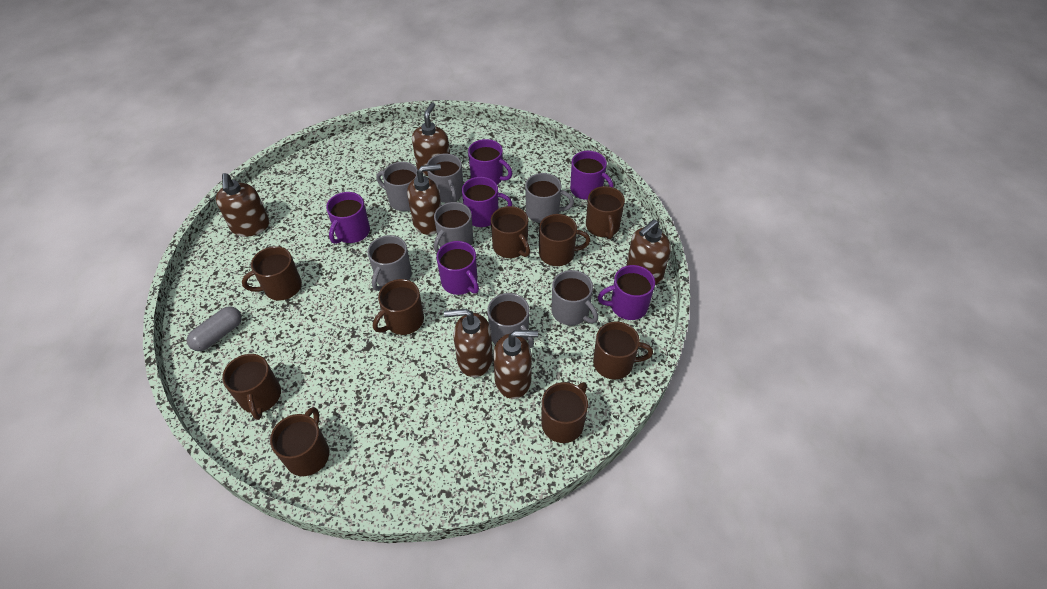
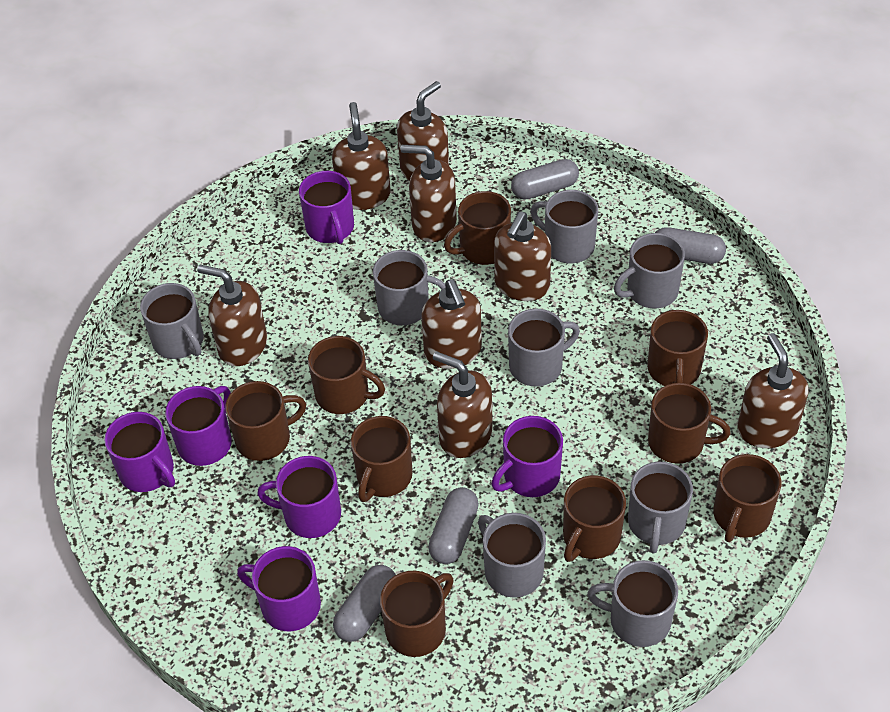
brown soap dispenser: [216,173,269,237] [407,164,441,235] [412,102,450,176] [444,309,493,377] [493,330,538,399] [627,219,671,285] = 6 -> [197,265,267,366] [332,102,391,210] [397,81,449,181] [401,145,457,242] [421,280,482,369] [433,351,493,458] [494,212,551,301] [737,333,808,448] = 8
grey capsule: [187,306,242,351] = 1 -> [333,565,396,642] [428,487,479,564] [511,159,579,200] [655,227,726,264] = 4
grey mug: [368,235,412,291] [376,162,418,211] [427,153,463,203] [434,202,473,252] [487,293,534,348] [525,173,574,223] [552,270,598,325] = 7 -> [140,283,204,359] [373,250,445,325] [478,513,546,598] [508,309,580,386] [530,190,598,263] [587,560,678,647] [614,233,685,309] [628,462,693,554] = 8

